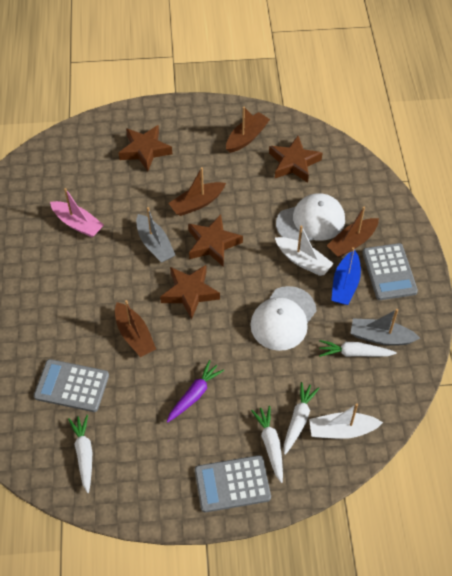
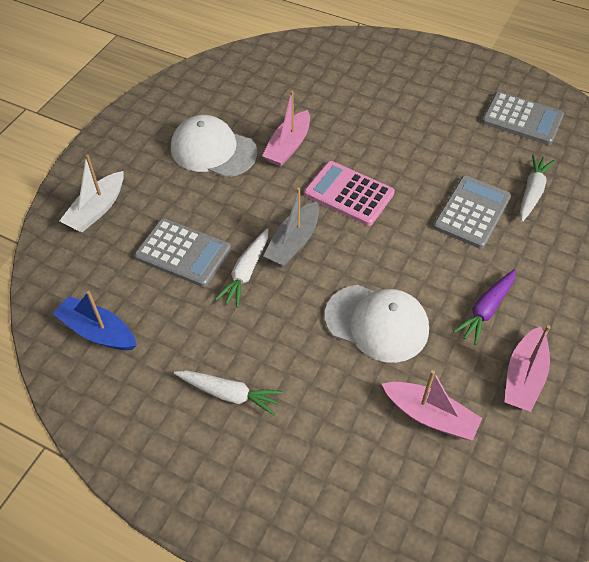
brown boat: [115,300,156,357] [169,167,226,216] [226,106,270,153] [327,207,379,257] = 4 -> none = 0
brown star: [119,125,172,171] [160,265,220,319] [188,214,243,267] [269,136,322,183] = 4 -> none = 0
grey boat: [136,207,175,263] [351,309,420,346] = 2 -> [263,188,319,267] = 1
pink boat: [50,188,104,237] = 1 -> [262,90,310,166] [382,370,482,441] [504,325,551,412] = 3
pink calculator: none = 0 -> [304,161,395,226] = 1
white boat: [275,226,334,276] [309,403,383,439] = 2 -> [60,154,124,232] = 1
white carrot: [68,415,93,493] [251,406,283,483] [284,382,319,455] [319,340,397,357] = 4 -> [174,370,283,416] [215,229,269,308] [520,154,554,222] = 3

